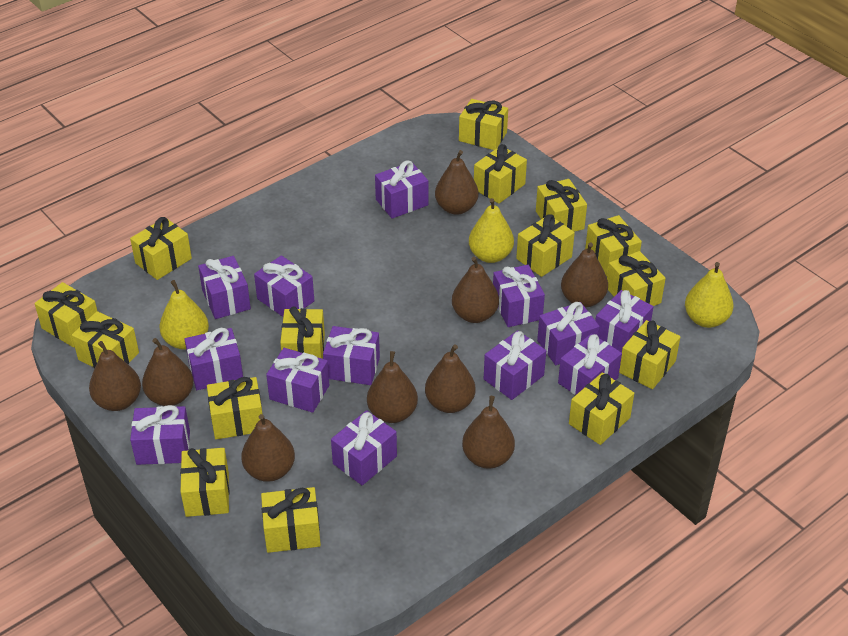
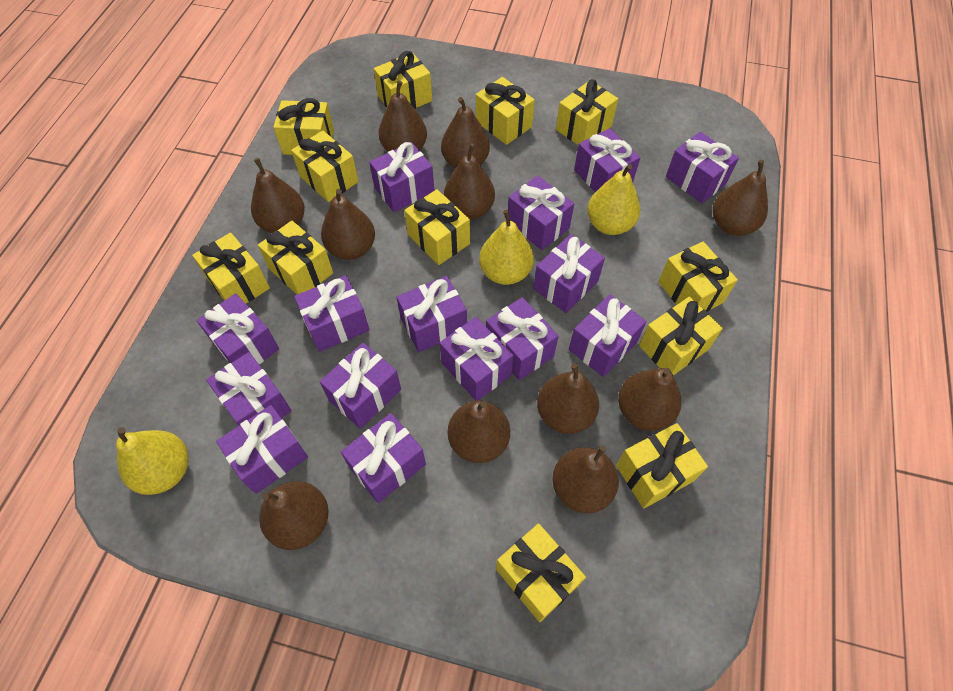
brown pear: [89,341,141,411] [142,338,194,406] [241,414,295,482] [367,351,418,423] [425,344,475,413] [435,150,479,215] [452,257,499,323] [462,396,515,469] [561,242,608,308] = 9 -> [251,158,305,233] [259,481,329,550] [321,189,375,260] [379,81,427,152] [441,97,490,168] [444,144,495,219] [448,400,510,463] [537,363,599,434] [552,446,619,513] [618,368,681,431] [713,160,768,236] = 11
purple gift: [130,405,190,465] [184,328,243,390] [198,256,251,319] [254,255,314,317] [266,348,329,413] [323,326,380,385] [331,410,397,485] [375,160,428,219] [484,330,546,400] [493,265,545,327] [537,302,600,365] [558,333,622,395] [595,290,654,353] = 13 -> [196,293,279,365] [206,352,292,425] [216,405,308,494] [294,275,369,352] [320,343,401,429] [341,413,426,503] [369,142,434,212] [396,276,467,352] [440,317,514,401] [486,297,559,380] [508,175,574,250] [533,234,605,313] [569,294,646,377] [574,128,640,192] [666,132,739,203] = 15
yellow gift: [34,282,97,347] [72,311,139,368] [130,217,192,280] [180,448,229,517] [207,377,262,439] [261,487,321,553] [280,306,325,359] [459,99,508,150] [474,144,527,204] [516,214,575,277] [536,179,587,232] [569,372,634,445] [585,215,642,276] [607,251,666,306] [619,320,681,389] = 15 -> [192,233,270,304] [258,220,333,294] [273,98,334,155] [291,130,359,202] [374,51,432,109] [404,189,470,265] [476,77,535,145] [496,523,586,622] [556,79,618,145] [616,423,708,508] [639,297,723,376] [658,241,738,312] = 12

